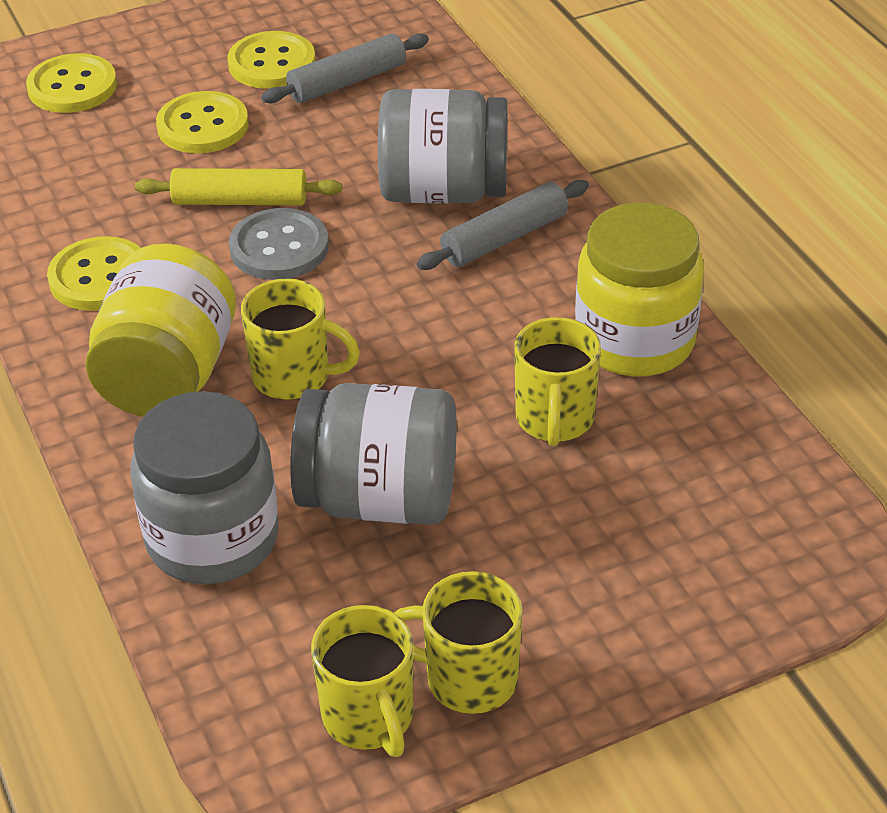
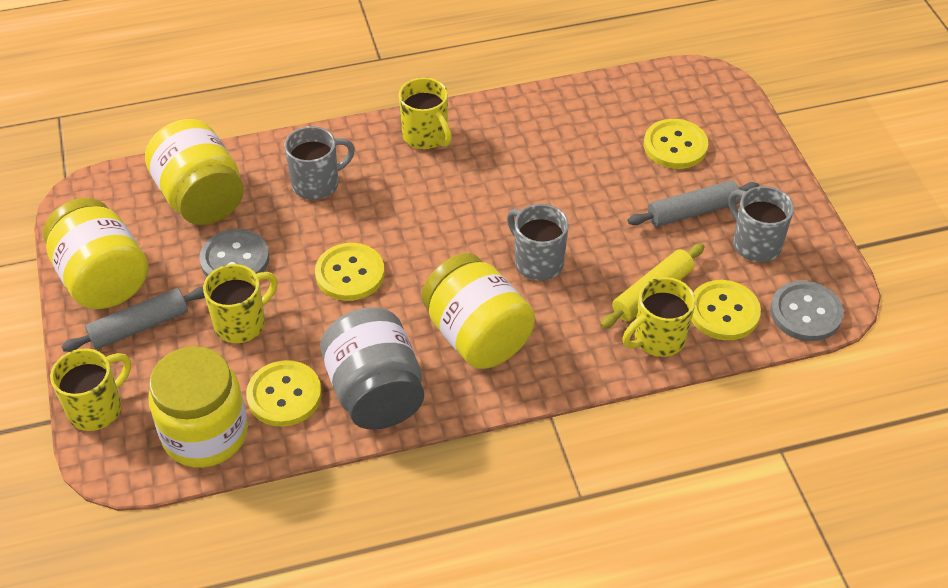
grey button: [229,208,329,280] = 1 -> [199,229,269,277] [770,281,843,341] = 2
grey jar: [130,391,279,584] [290,383,457,525] [378,89,507,203] = 3 -> [320,307,424,430] = 1
grey mug: none = 0 -> [284,126,355,200] [507,204,569,281] [729,186,794,262] = 3
yellow jar: [86,244,236,417] [575,203,704,377] = 2 -> [43,198,148,309] [145,119,244,225] [148,346,248,468] [421,253,535,369] = 4

